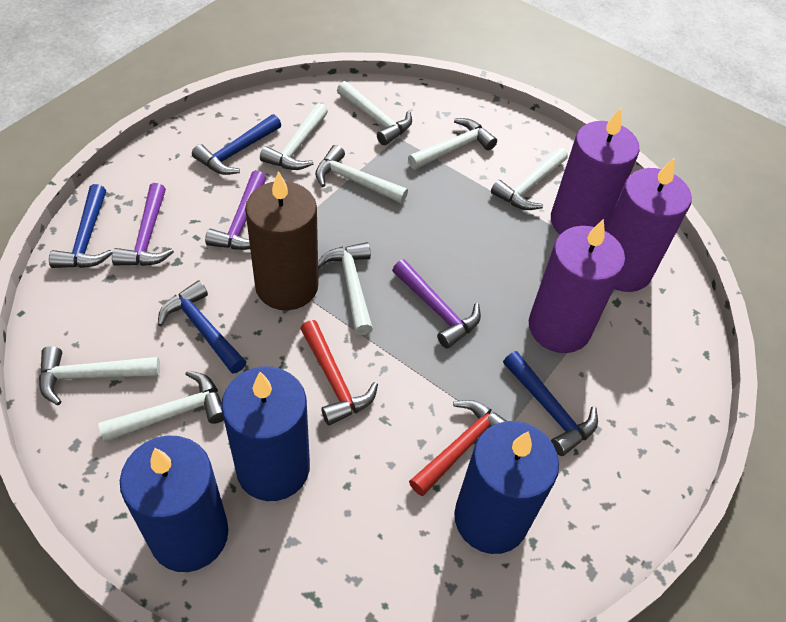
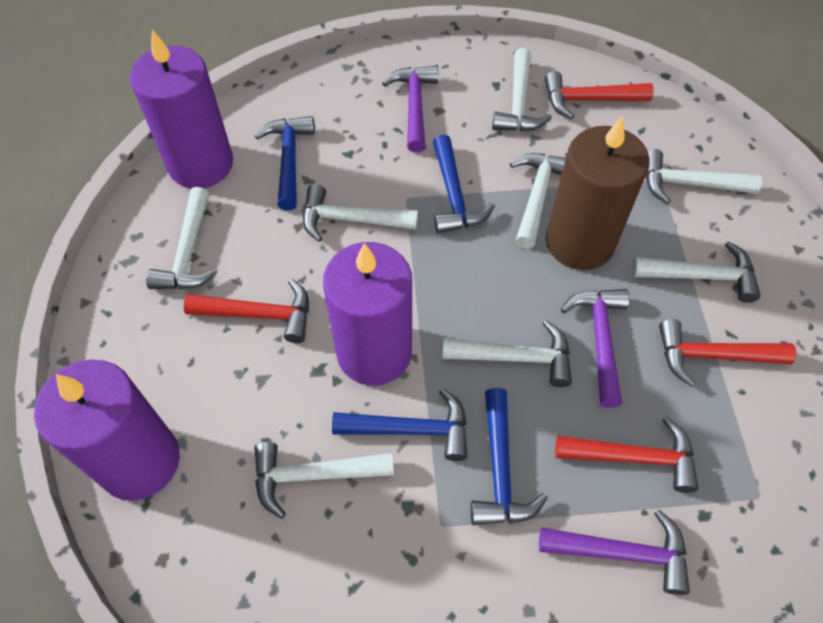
blue candle: [120,436,229,572] [221,367,310,501] [454,421,559,554] = 3 -> none = 0
red hammer: [300,320,378,426] [409,400,506,496] = 2 -> [184,279,309,343] [545,71,654,119] [555,417,698,493] [659,319,797,387] = 4

